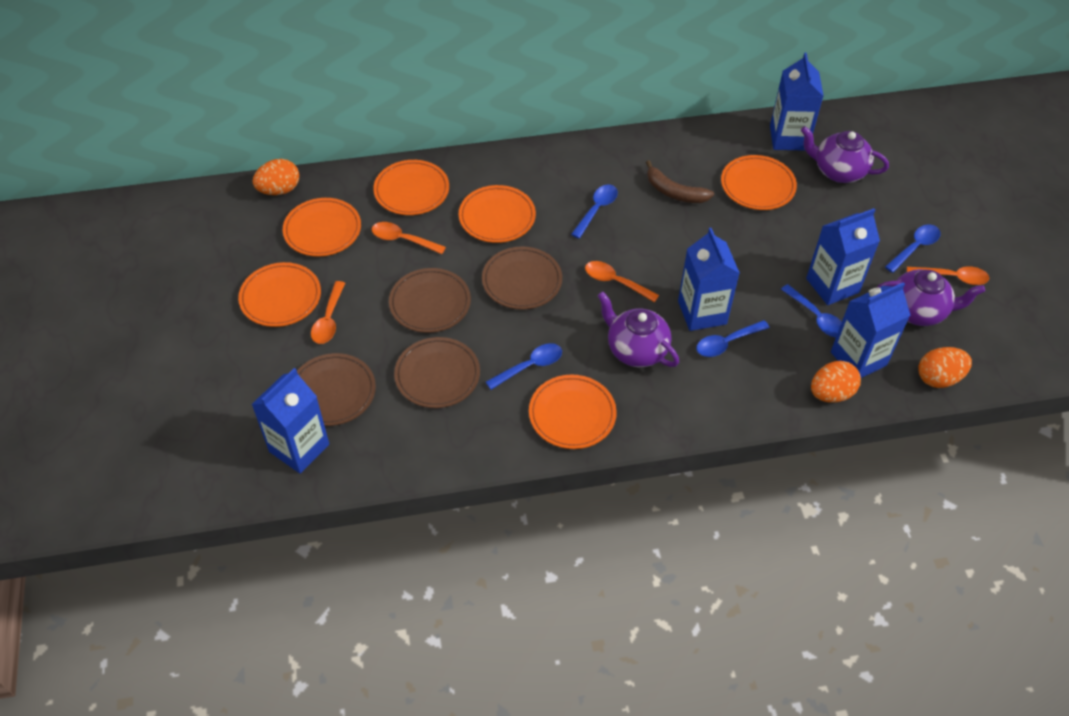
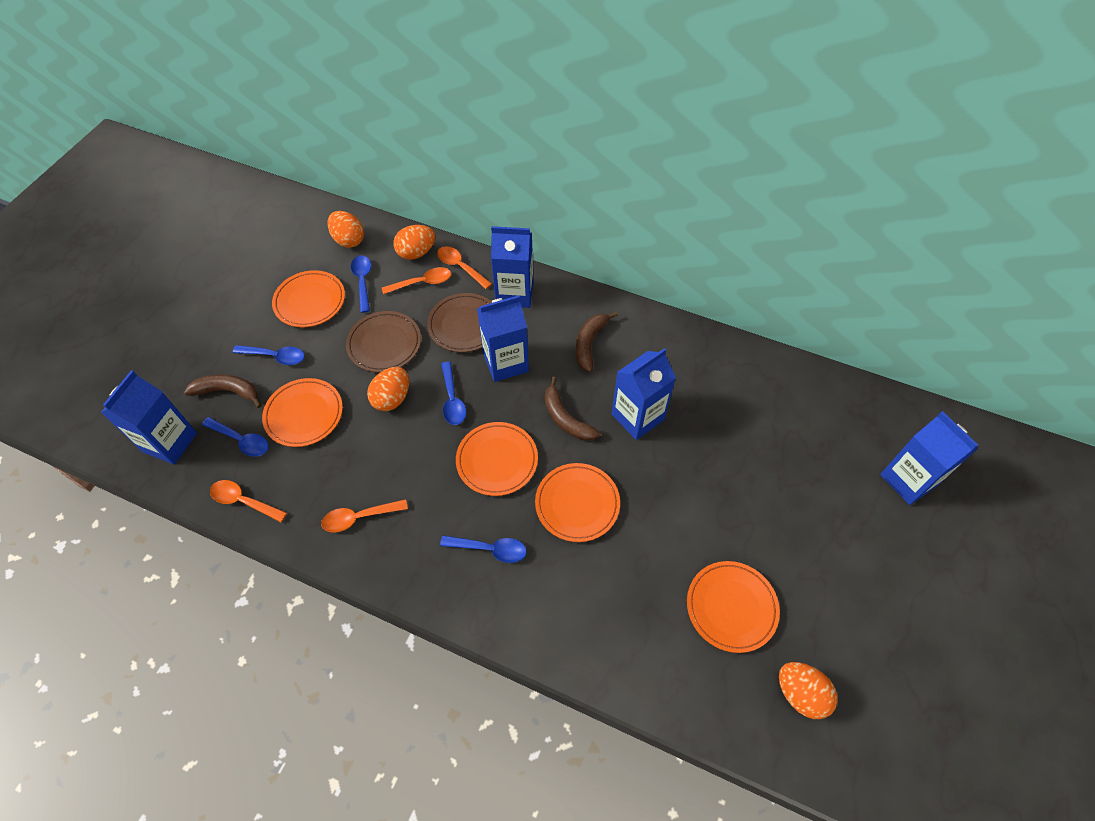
brown banana: [646,160,714,203] = 1 -> [184,374,262,408] [545,377,601,441] [576,312,618,372] = 3
brown plate: [297,353,376,426] [389,268,471,333] [394,337,480,408] [482,247,562,310] = 4 -> [346,311,421,372] [427,293,492,352] = 2
orange egg: [252,159,299,195] [811,361,861,403] [918,347,972,388] = 3 -> [328,211,364,248] [367,367,409,411] [393,225,435,260] [779,662,838,719] = 4
orange plate: [238,262,321,327] [283,198,361,257] [373,160,449,215] [459,185,536,243] [529,375,617,449] [721,155,797,210] = 6 -> [262,378,343,447] [272,270,345,327] [456,422,538,496] [535,463,620,542] [687,561,780,653] = 5
purple teapot: [597,291,679,367] [801,126,889,183] [876,269,985,326] = 3 -> none = 0

